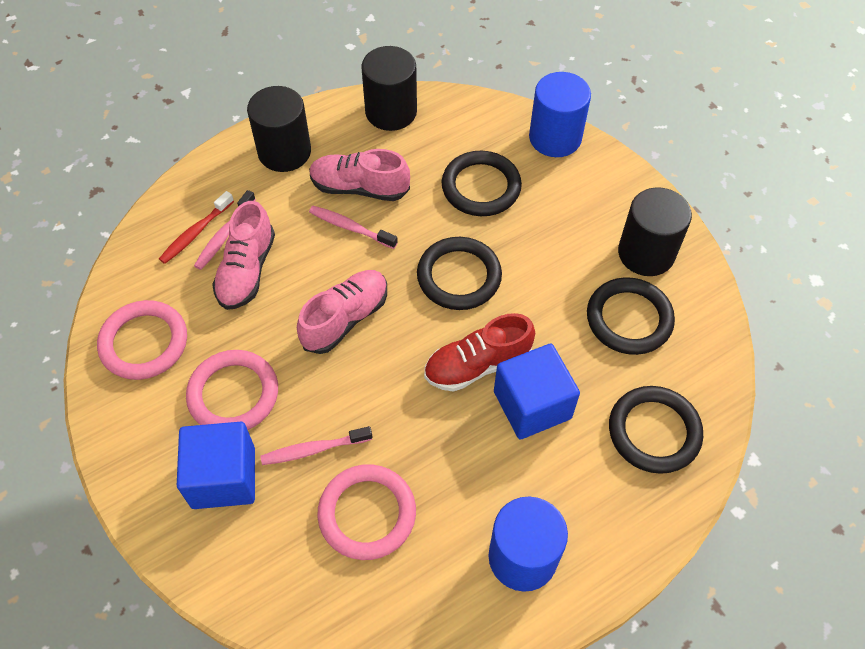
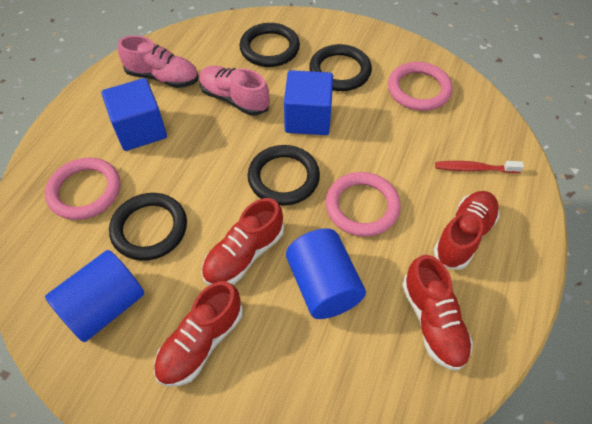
black cylinder: [247,86,311,172] [361,46,417,131] [618,187,692,276] = 3 -> none = 0
pink shoe: [212,201,275,310] [297,270,387,354] [309,149,410,201] = 3 -> [118,35,199,88] [199,66,270,116] = 2
pink toothbrush: [194,190,256,270] [260,426,373,465] [309,206,398,249] = 3 -> none = 0
red shoe: [424,313,535,392] = 1 -> [154,281,243,387] [201,198,284,285] [402,255,473,371] [434,191,500,270] = 4

